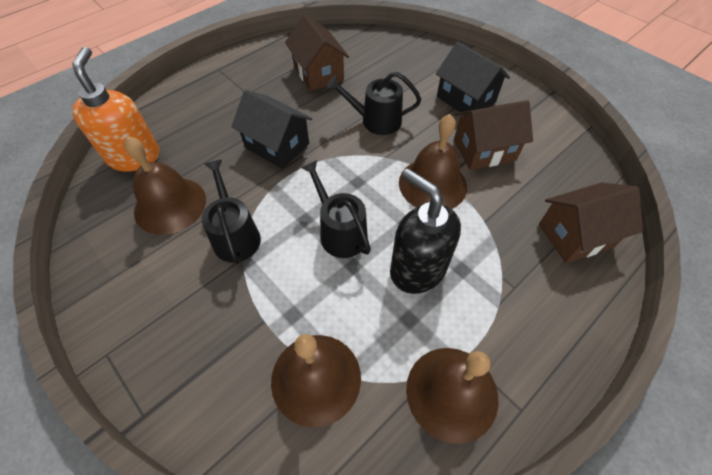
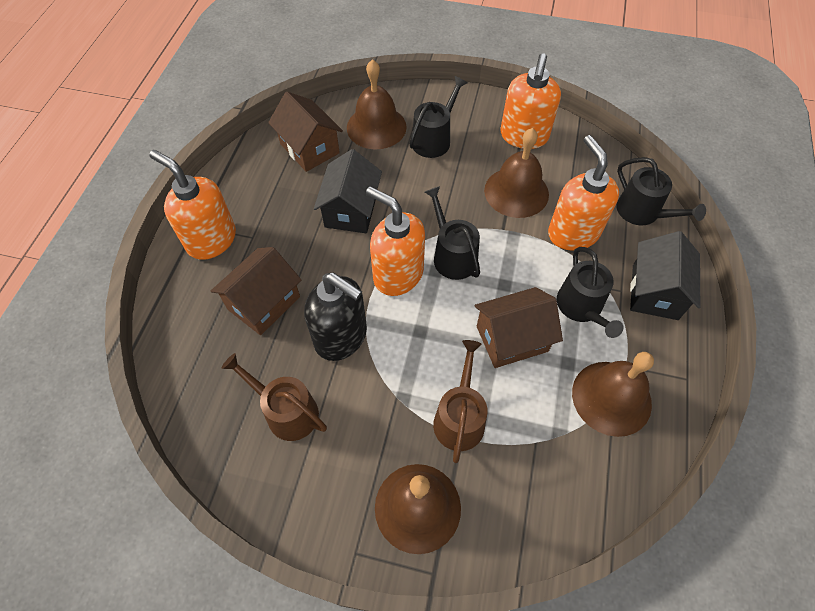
black watering can: [202,160,261,264] [301,160,371,258] [327,72,421,135] = 3 -> [409,76,467,158] [425,186,480,280] [557,247,624,338] [616,157,706,226] = 4
brown watering can: none = 0 -> [221,353,327,441] [433,340,487,463] = 2
orange soap dispenser: [72,47,159,172] = 1 -> [149,150,236,260] [366,187,425,296] [500,53,561,149] [548,135,619,251] = 4

